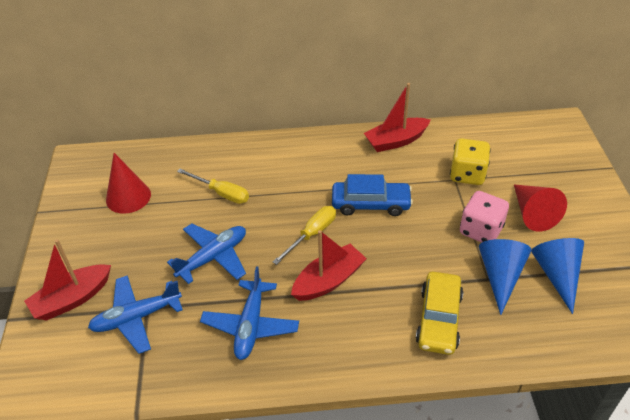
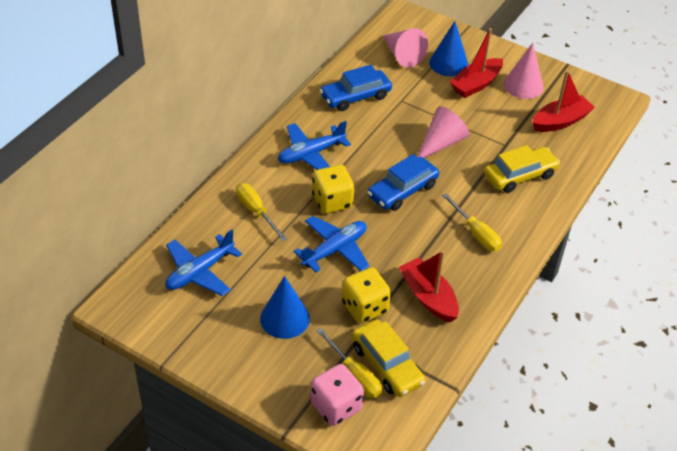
blue car: [332,174,413,216] = 1 -> [320,65,392,111] [367,154,439,211] = 2
pink cone: none = 0 -> [383,28,428,68] [417,106,470,158] [504,43,544,99] = 3
red cone: [106,153,151,214] [514,184,567,232] = 2 -> none = 0
yellow car: [416,272,463,355] = 1 -> [352,319,425,397] [484,145,560,193] = 2
yellow dice: [450,138,491,185] = 1 -> [312,165,354,214] [342,267,391,323] = 2
yellow screwdriver: [177,169,249,204] [273,206,336,265] = 2 -> [236,183,287,241] [316,328,382,398] [442,193,502,251] = 3

